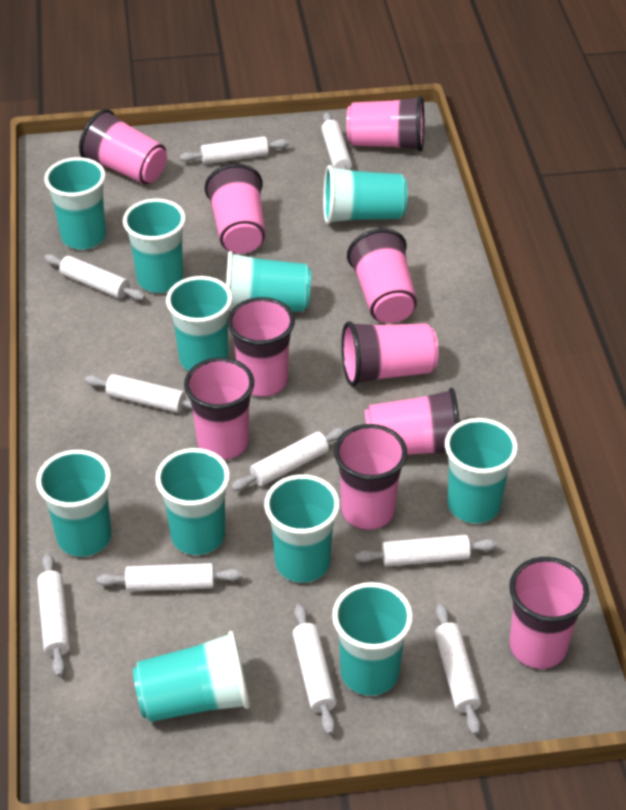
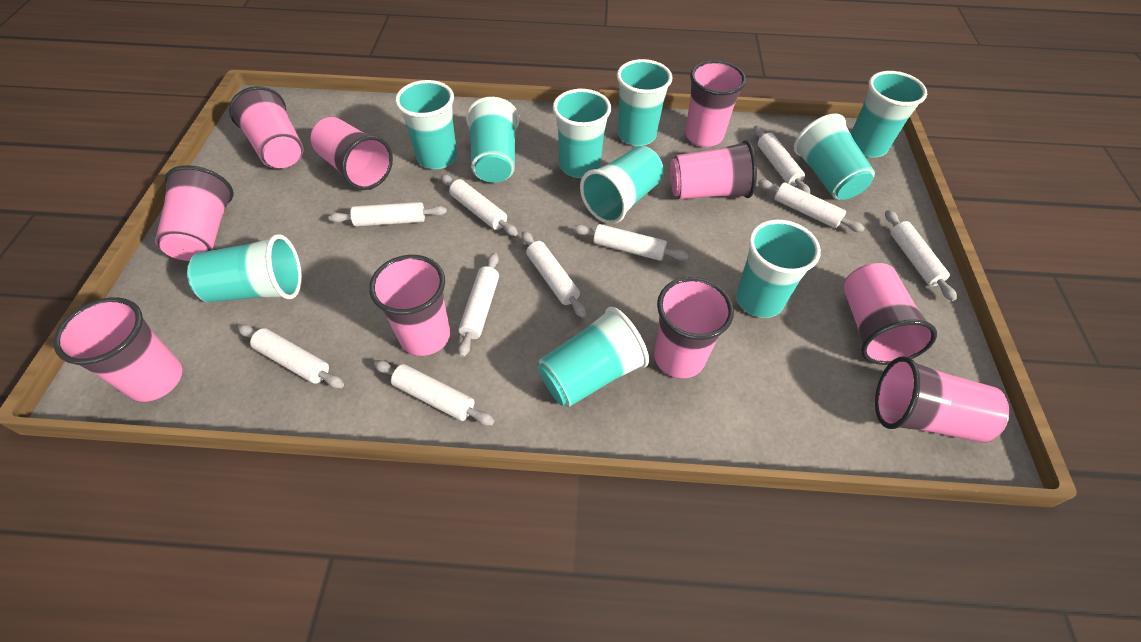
turquoise cup: [36,450,112,557] [44,157,106,250] [123,199,186,293] [133,631,250,722] [155,448,230,555] [166,276,233,371] [226,251,311,312] [264,474,340,583] [323,165,407,224] [332,582,413,696] [445,418,518,524] = 11 -> [187,234,302,302] [395,80,457,169] [466,97,520,183] [537,307,649,407] [553,89,611,178] [580,146,664,224] [617,59,672,146] [736,220,821,318] [793,114,875,200] [851,71,927,158] = 10

